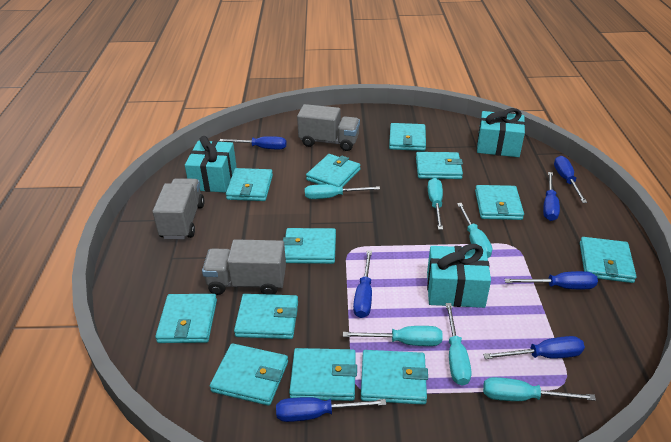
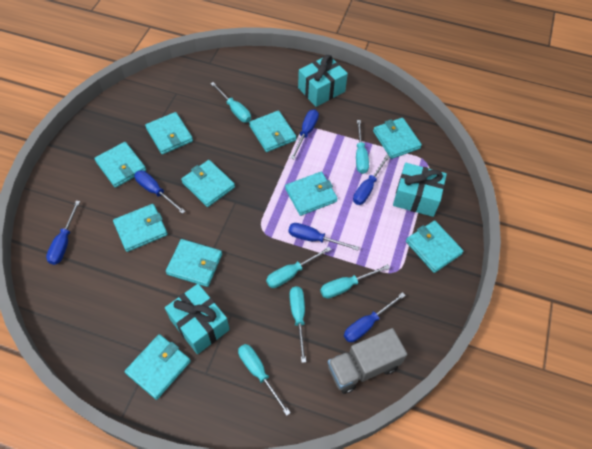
blue screwdriver: [219,136,287,150] [276,397,386,422] [353,250,372,318] [483,336,585,359] [505,271,598,289] [543,172,560,221] [554,156,587,203] = 7 -> [46,201,80,265] [134,170,186,214] [288,223,359,250] [291,109,319,159] [344,292,406,342] [353,155,390,205] = 6
grey truck: [153,178,205,239] [202,239,286,295] [297,104,360,151] = 3 -> [327,328,407,394] = 1
turquoise wallet: [155,294,217,343] [210,343,288,406] [226,168,273,201] [234,294,298,339] [283,228,336,264] [289,348,357,401] [306,154,361,187] [361,350,428,405] [389,123,426,151] [416,152,463,179] [475,185,524,220] [580,237,637,283] = 12 -> [94,142,146,188] [113,204,168,252] [125,334,191,400] [145,112,193,155] [166,239,222,287] [181,160,235,207] [249,110,296,152] [285,172,338,216] [373,118,422,159] [406,220,464,273] = 10

